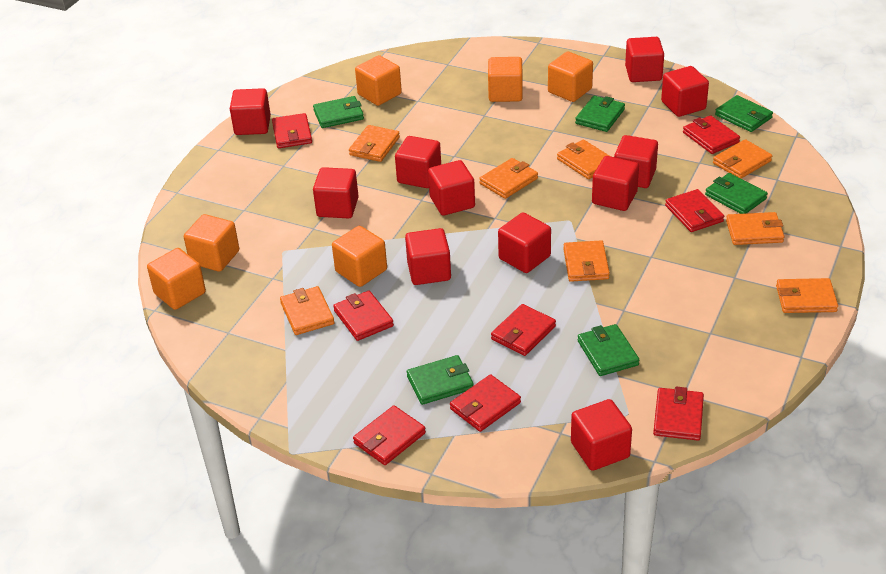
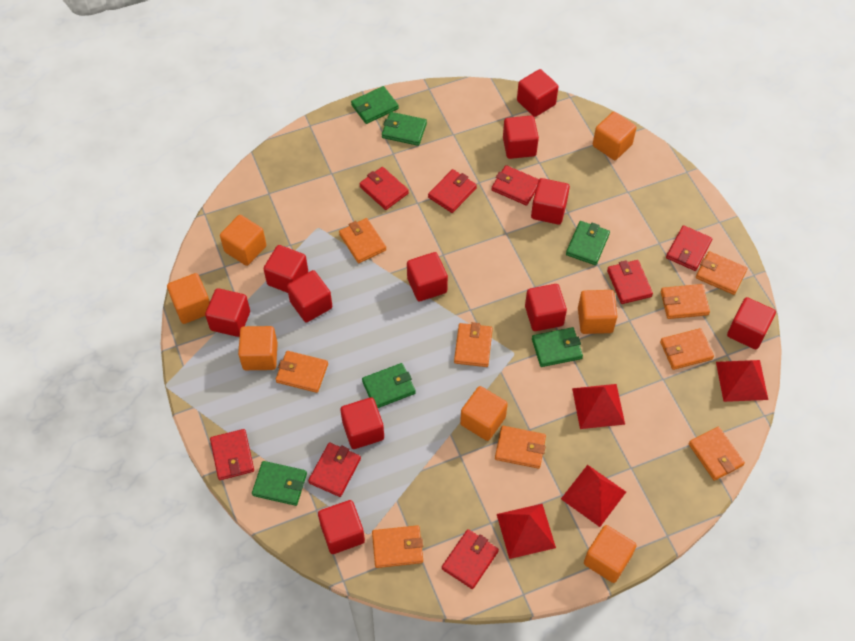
orange cube: [147,248,206,310] [184,214,239,272] [332,226,387,287] [355,55,402,106] [488,57,523,102] [548,51,593,102] = 6 -> [167,273,210,324] [220,215,266,266] [238,326,278,370] [460,386,508,441] [578,290,618,334] [584,525,637,583] [593,111,637,160] = 7
orange wallet: [280,286,335,335] [349,125,400,162] [479,158,538,199] [557,139,609,179] [563,240,610,282] [713,139,772,178] [726,212,784,245] [776,278,838,313] = 8 -> [276,351,328,393] [339,218,386,263] [372,525,423,568] [454,322,493,367] [495,426,546,469] [660,328,714,370] [661,284,710,319] [689,426,745,481] [696,251,747,295] = 9
red pyramid: none = 0 -> [497,504,556,559] [561,465,626,527] [572,384,625,429] [716,360,768,402] = 4

